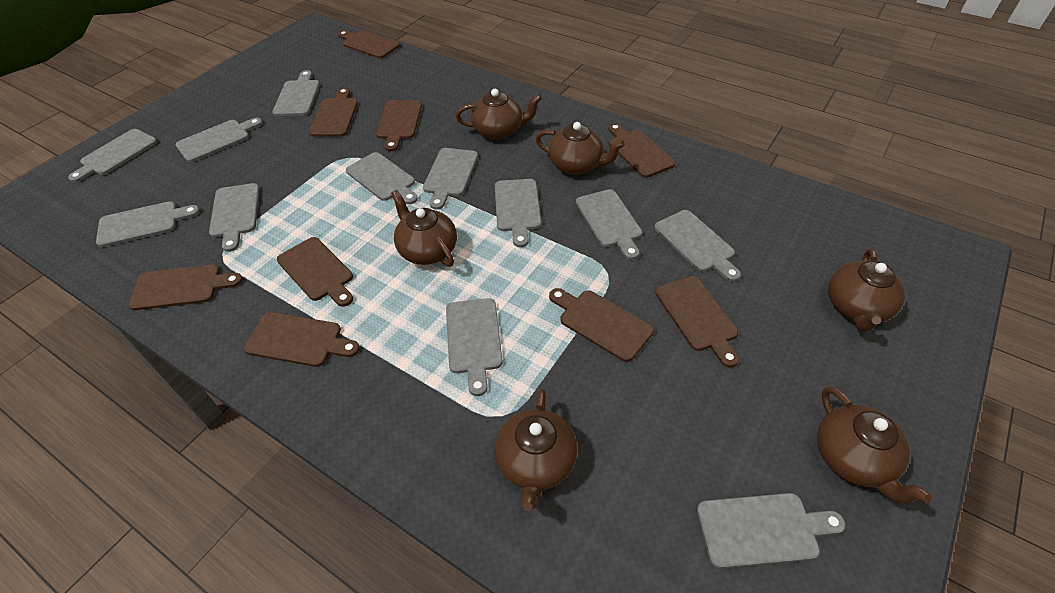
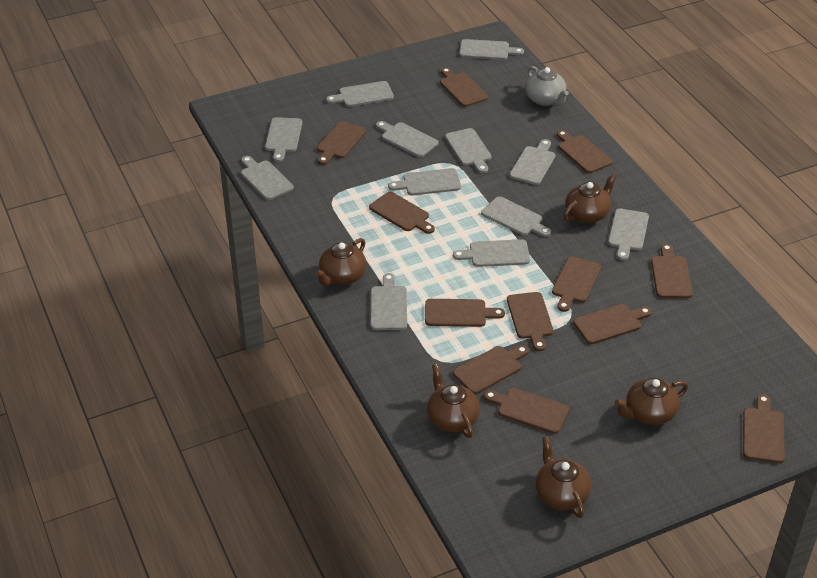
brown cutting board: [129,264,243,310] [244,312,360,367] [277,237,353,307] [309,88,358,137] [338,30,400,58] [376,100,422,151] [549,288,654,362] [608,123,676,178] [655,276,739,368] = 9 -> [317,121,366,165] [369,192,435,234] [425,299,505,327] [440,67,488,107] [453,345,529,394] [484,388,569,434] [507,292,554,351] [552,257,601,312] [557,130,612,173] [573,304,652,344] [651,244,693,298] [743,394,785,463] = 12
brown teapot: [391,190,457,267] [456,89,542,140] [495,388,578,511] [536,122,625,175] [817,386,932,504] [828,248,905,332] = 6 -> [315,238,366,286] [427,364,480,438] [535,436,591,518] [563,172,617,223] [614,378,688,425] = 5
grey teapot: none = 0 -> [525,66,569,106] = 1

